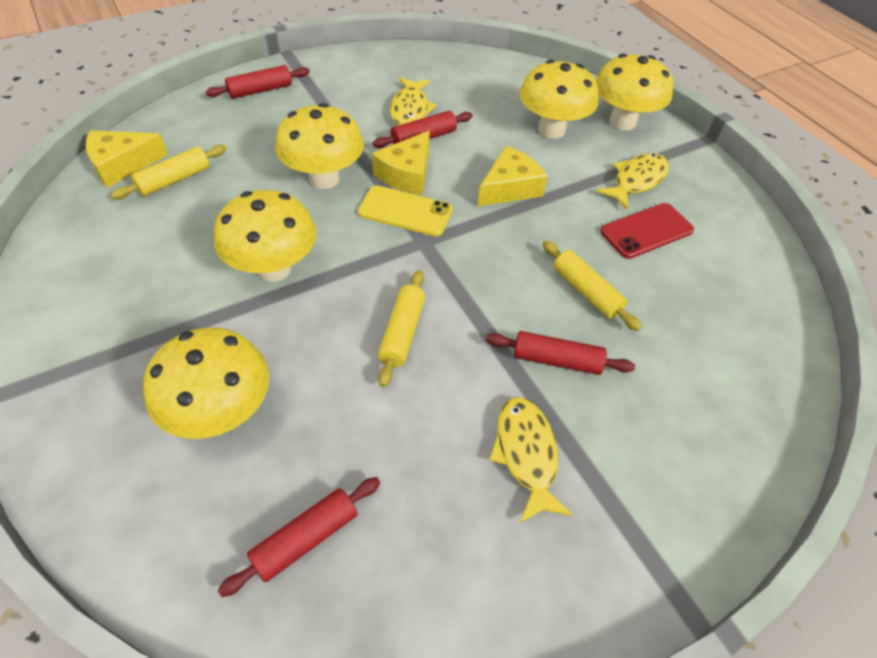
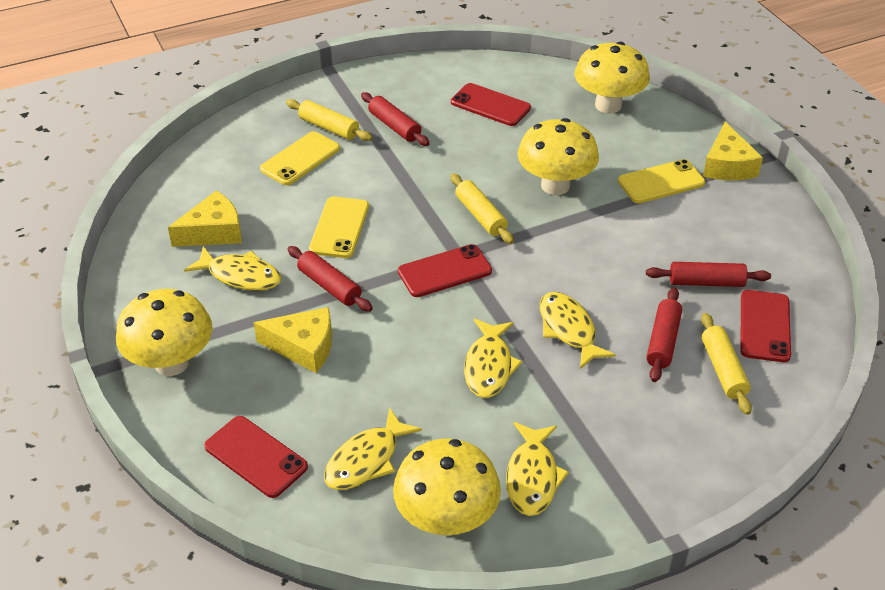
red phone: [600,203,694,259] = 1 -> [204,416,308,498] [398,244,492,297] [451,83,531,126] [740,290,791,362] = 4
yellow fish: [390,77,437,126] [489,397,573,523] [596,153,669,209] = 3 -> [184,246,281,291] [324,407,422,490] [464,319,522,398] [506,422,569,516] [540,292,616,369] = 5
yellow mushroom: [143,327,269,439] [214,190,316,282] [275,103,364,189] [520,60,598,139] [596,54,673,130] = 5 -> [116,289,213,376] [393,438,501,536] [517,118,599,195] [575,42,650,113] = 4
yellow phone: [358,185,453,236] = 1 -> [260,131,340,185] [309,196,369,258] [618,159,705,203] = 3

